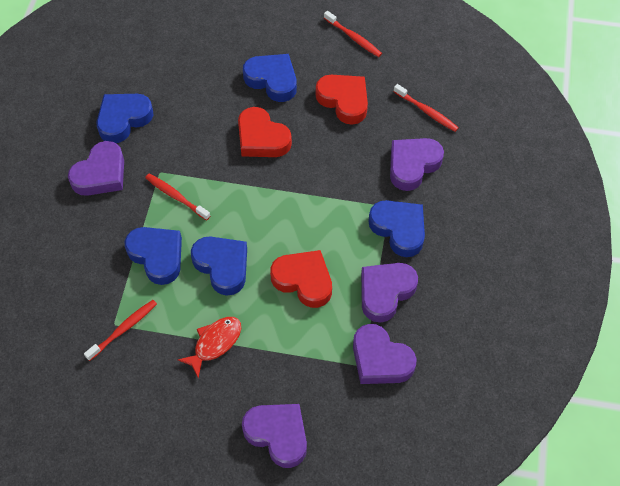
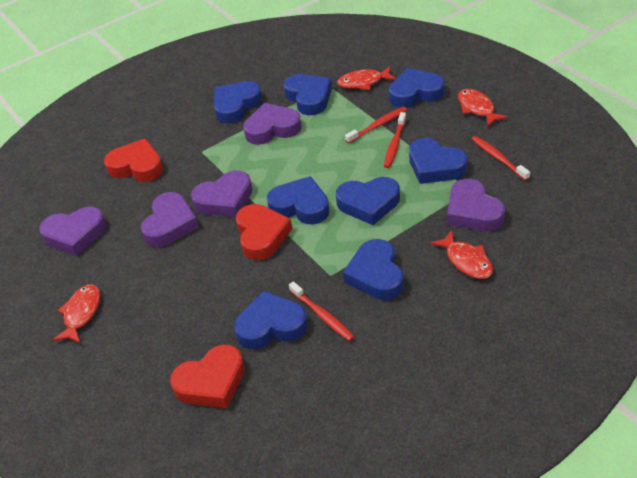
blue heart: [96,94,153,143] [125,227,182,285] [191,236,247,296] [243,54,297,102] [369,200,425,257] = 5 -> [214,81,262,124] [234,291,307,349] [267,176,329,224] [284,74,332,115] [336,177,400,225] [343,239,404,300] [389,68,445,108] [409,138,467,184] = 8
red fish: [178,317,241,378] = 1 -> [52,284,100,344] [337,66,396,90] [430,230,493,279] [458,89,508,127] = 4

